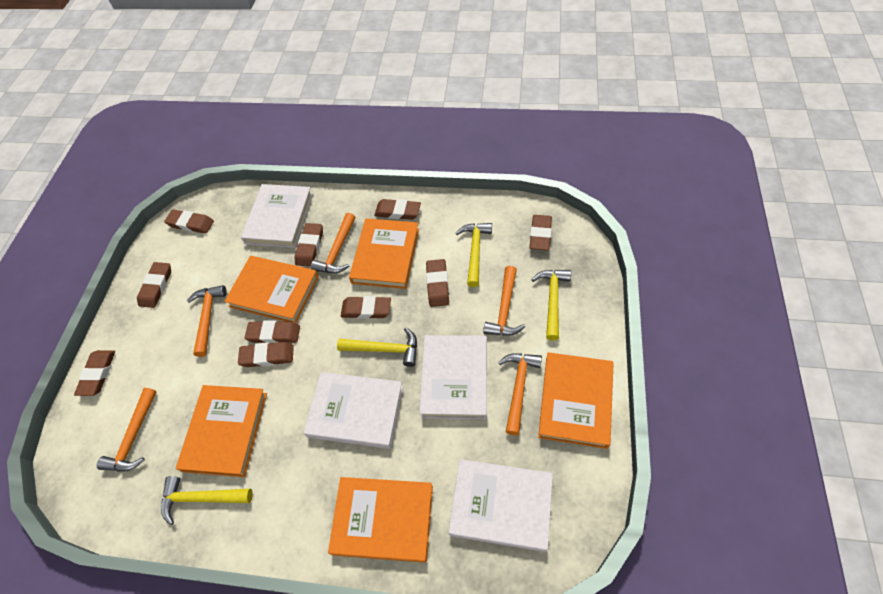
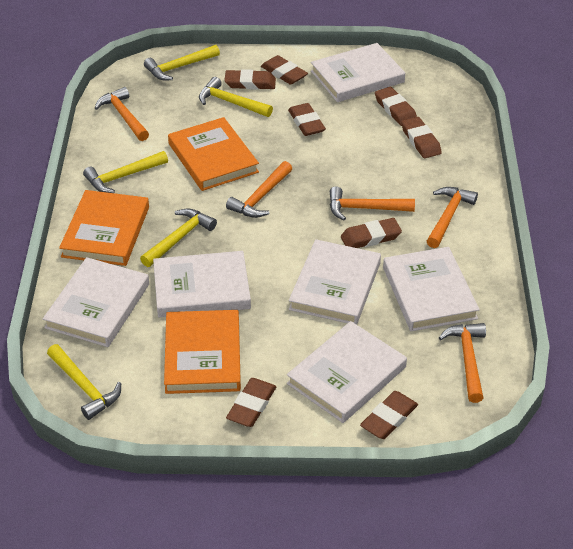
brown eraser: [74,350,115,396] [137,262,171,308] [164,209,214,234] [238,342,294,367] [245,321,300,343] [295,223,323,267] [341,296,391,319] [374,199,421,220] [426,259,449,307] [529,215,552,250] = 10 -> [224,69,276,90] [226,378,276,427] [261,55,308,85] [288,103,326,136] [341,218,402,248] [360,391,418,439] [375,87,417,126] [401,117,442,158] = 8
orange book: [176,385,267,477] [224,256,319,323] [328,477,433,563] [349,218,419,289] [538,352,614,449] = 5 -> [59,190,149,266] [164,310,241,394] [168,117,259,191] = 3
white book: [241,184,313,248] [304,372,403,449] [419,335,487,419] [449,459,553,552] = 4 -> [43,257,149,347] [153,251,251,317] [287,321,407,423] [289,239,381,325] [311,43,405,102] [383,247,480,331] = 6
yellow hammer: [161,476,253,525] [337,327,417,367] [456,223,492,287] [531,270,571,341] = 4 -> [47,344,121,420] [83,151,168,193] [140,208,217,267] [144,45,220,80] [199,77,273,117] = 5

